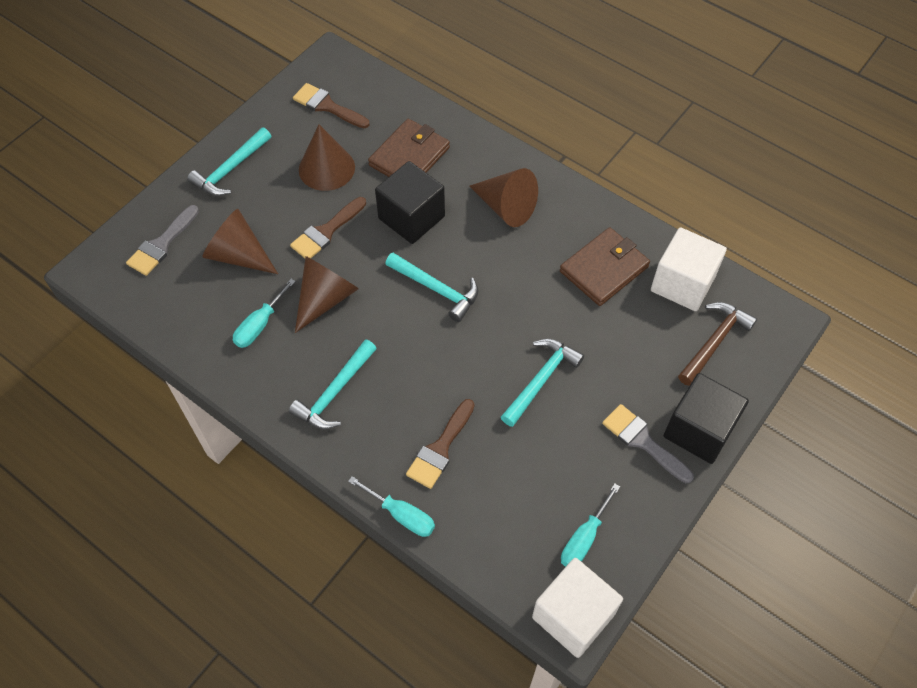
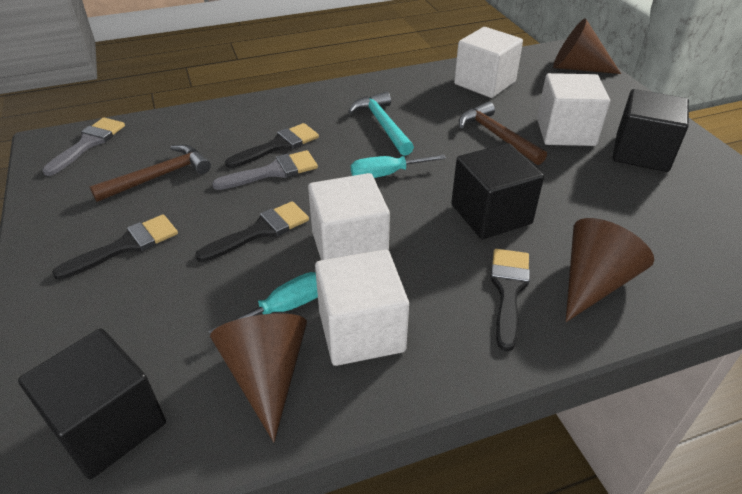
black brush: none = 0 -> [52,214,178,280] [195,201,309,262] [225,123,319,168] [490,249,530,351] = 4
black cube: [375,161,445,244] [664,373,749,464] = 2 -> [18,328,166,479] [451,143,544,239] [613,89,689,172] = 3
brown brush: [290,197,366,258] [293,83,369,128] [406,399,475,489] = 3 -> none = 0
brown cone: [202,209,278,274] [295,256,359,333] [299,124,355,191] [469,168,538,227] = 4 -> [210,313,307,442] [553,18,621,74] [566,218,654,322] = 3
brown hammer: [678,302,757,386] = 1 -> [90,144,211,202] [459,102,547,165] = 2
brown wallet: [368,119,450,177] [560,227,650,306] = 2 -> none = 0
turquoise hammer: [187,127,271,196] [289,339,377,429] [385,253,478,322] [501,339,584,427] = 4 -> [348,92,414,156] = 1
turquoise screwdriver: [233,279,296,348] [348,476,435,537] [561,483,620,567] = 3 -> [209,272,318,334] [351,155,446,178] = 2
white cube: [532,558,623,658] [651,227,727,311] = 2 -> [308,173,390,260] [315,250,409,366] [454,27,523,98] [537,73,610,146] = 4

